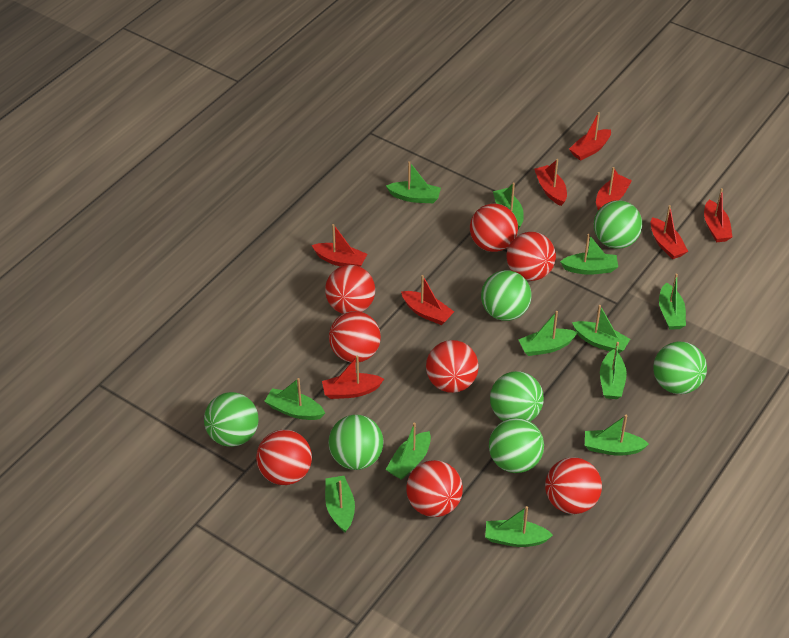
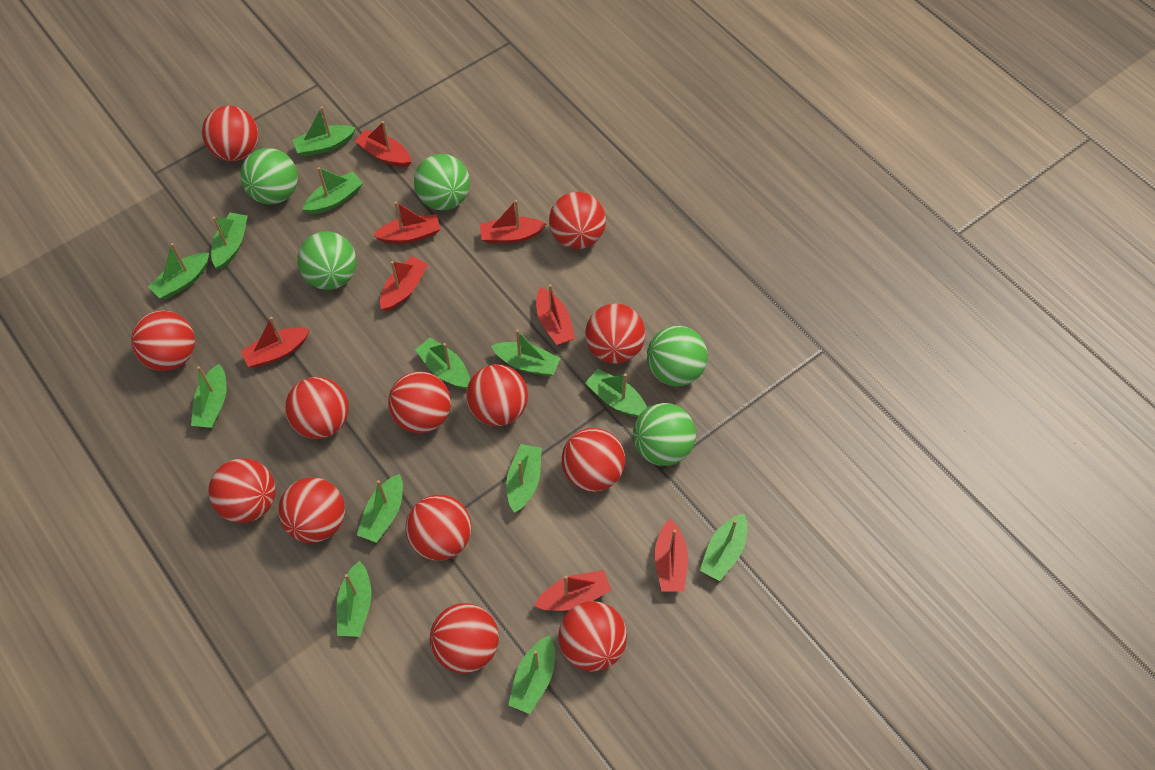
green ball: [204,392,259,447] [328,415,384,470] [481,270,532,321] [489,418,544,473] [490,371,544,421] [594,200,642,249] [653,342,707,394] = 7 -> [240,148,298,204] [297,231,357,290] [414,154,470,210] [633,403,696,466] [647,326,708,386] = 5
green boat: [264,378,325,420] [325,476,355,533] [386,161,441,203] [386,423,431,480] [485,506,553,547] [493,183,524,229] [519,311,578,356] [560,234,618,275] [572,305,630,353] [585,415,649,456] [600,342,627,399] [659,274,686,330] = 12 -> [148,243,209,299] [191,364,227,428] [211,213,248,270] [293,106,356,157] [303,167,363,214] [336,561,371,637] [357,474,403,543] [415,337,470,389] [491,330,560,376] [506,444,542,513] [508,635,555,714] [585,369,647,417] [700,514,747,581] = 13
red ball: [256,430,312,485] [325,265,375,314] [329,311,381,363] [406,460,463,517] [426,340,479,393] [470,204,518,252] [506,232,556,281] [545,457,602,514] = 8 -> [131,311,195,371] [202,105,259,161] [208,458,276,523] [278,477,345,543] [285,377,349,439] [388,371,451,433] [405,495,472,561] [430,603,499,673] [466,364,528,426] [549,192,606,249] [558,601,627,672] [562,428,625,492] [585,304,645,364] = 13

